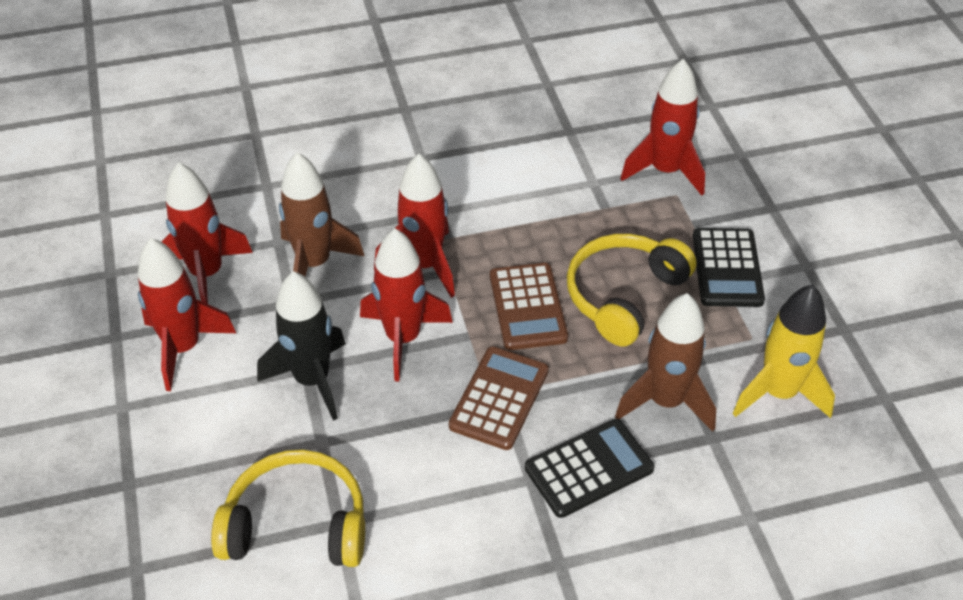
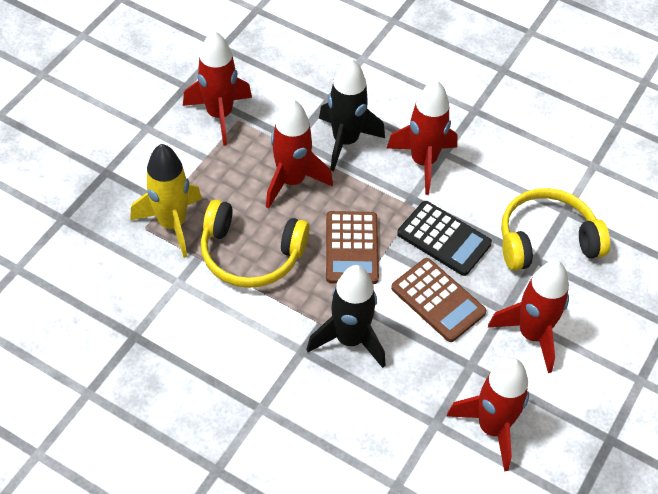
black calculator: [525,419,654,518] [693,228,765,307] = 2 -> [397,201,492,276] = 1
black rocket: [257,271,346,421] = 1 -> [306,265,386,368] [319,58,385,171] = 2
brown rocket: [279,152,364,276] [615,293,716,432] = 2 -> none = 0

